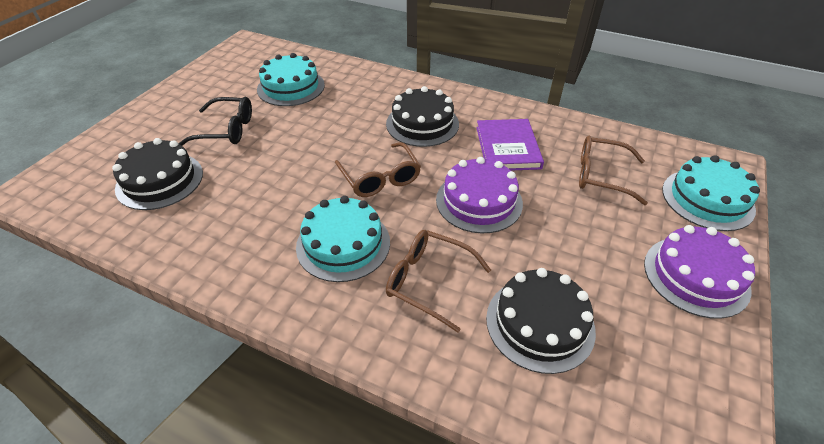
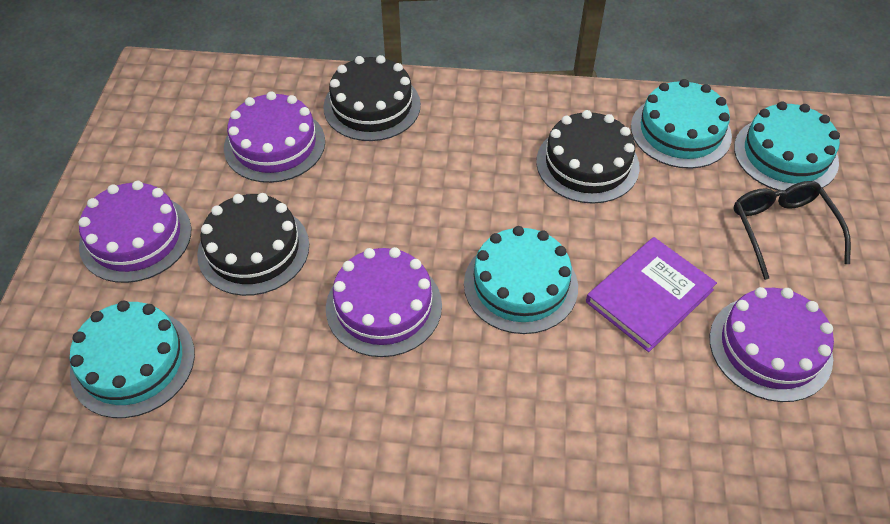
brown glasses: [335,142,421,197] [386,230,491,332] [579,136,648,205] = 3 -> none = 0
purple cake: [436,157,523,233] [644,225,755,319] = 2 -> [78,181,191,283] [224,92,325,183] [326,247,442,357] [710,287,834,402] = 4
turquoise cake: [257,53,325,106] [296,196,390,282] [662,155,760,231] = 3 -> [70,301,195,418] [464,226,578,334] [631,79,732,169] [734,101,840,191] = 4

